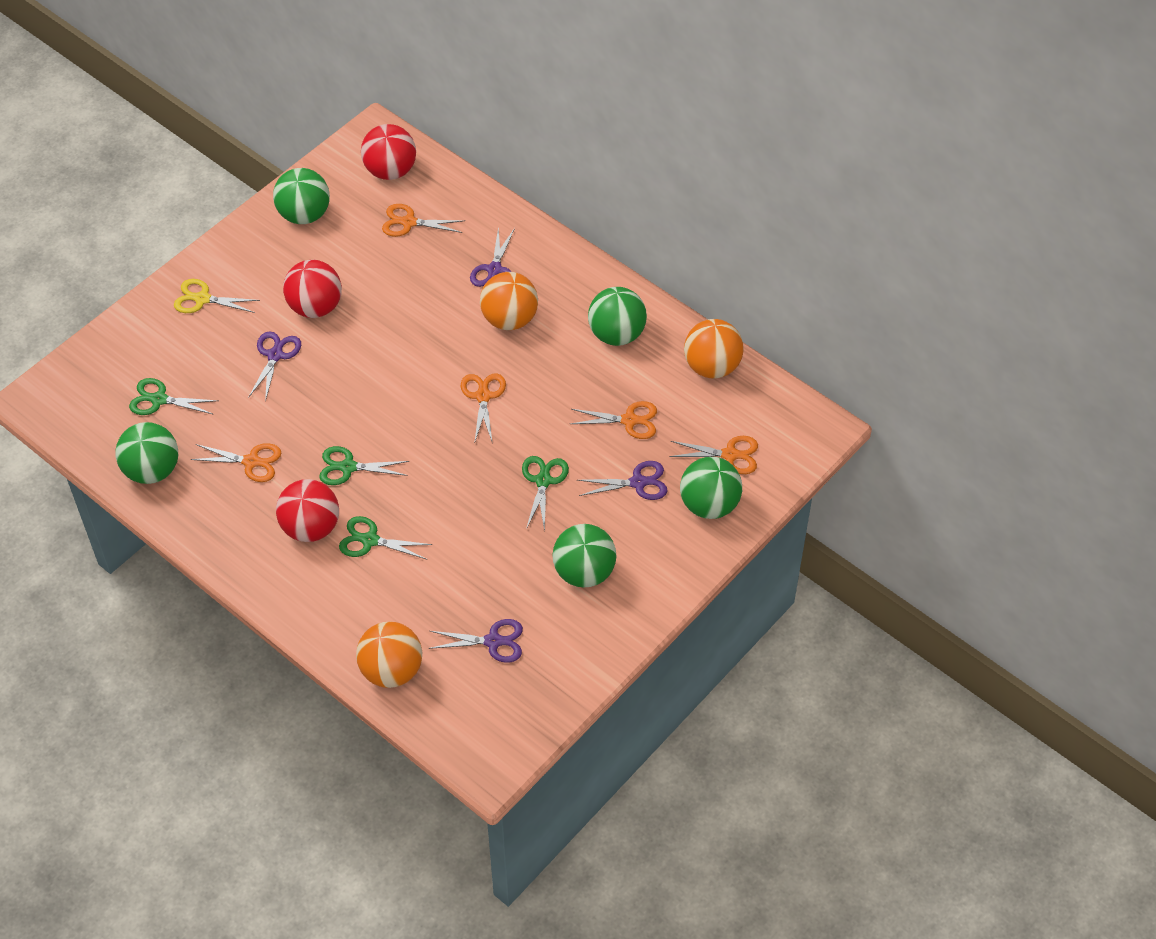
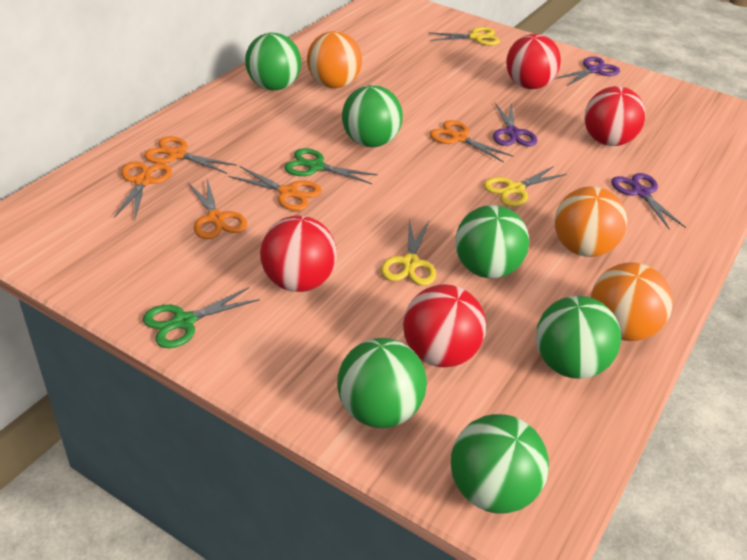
green ball: [115,422,178,484] [273,168,330,224] [552,524,616,587] [588,287,647,346] [680,457,742,519] = 5 -> [245,33,301,90] [337,338,427,428] [342,85,403,147] [451,414,549,514] [455,205,529,279] [536,296,621,379] = 6
green scissors: [129,378,218,415] [319,446,410,485] [339,516,432,559] [522,456,569,532] = 4 -> [143,287,260,348] [284,148,378,184] = 2
purple scissors: [248,332,301,402] [429,619,523,663] [470,226,515,287] [578,461,668,500] = 4 -> [493,103,538,146] [555,57,620,86] [611,173,686,230] = 3
red ball: [276,479,339,542] [283,260,342,318] [361,124,416,180] = 3 -> [260,215,337,292] [403,284,486,367] [506,34,561,89] [584,86,646,146] = 4
yellow scissors: [174,279,260,313] = 1 -> [381,219,436,286] [428,27,500,45] [483,166,567,207] = 3

